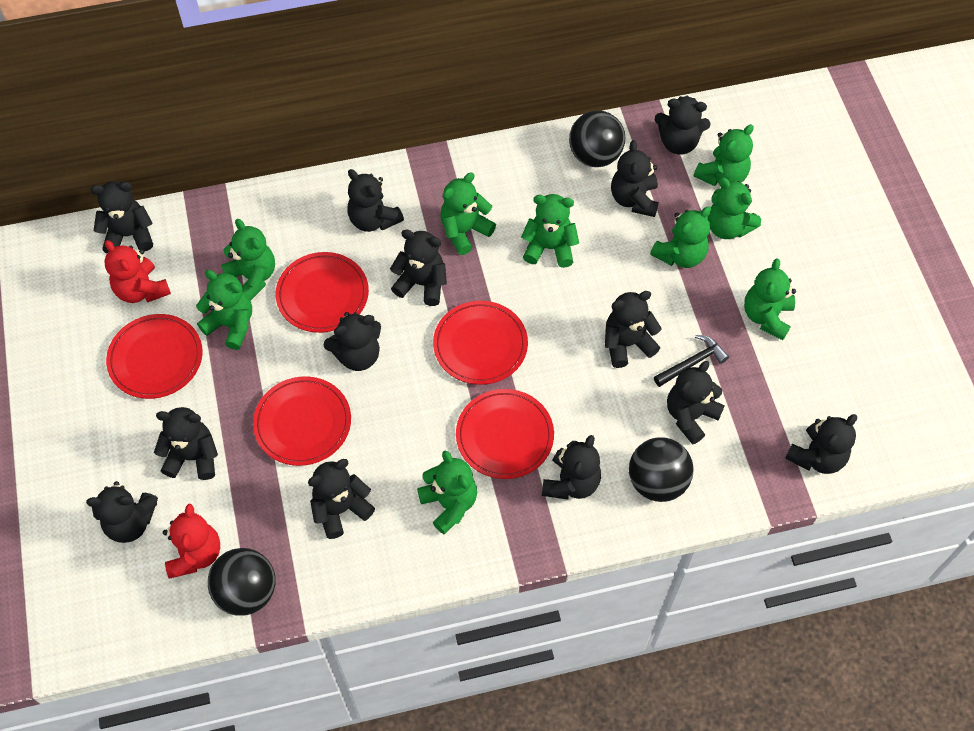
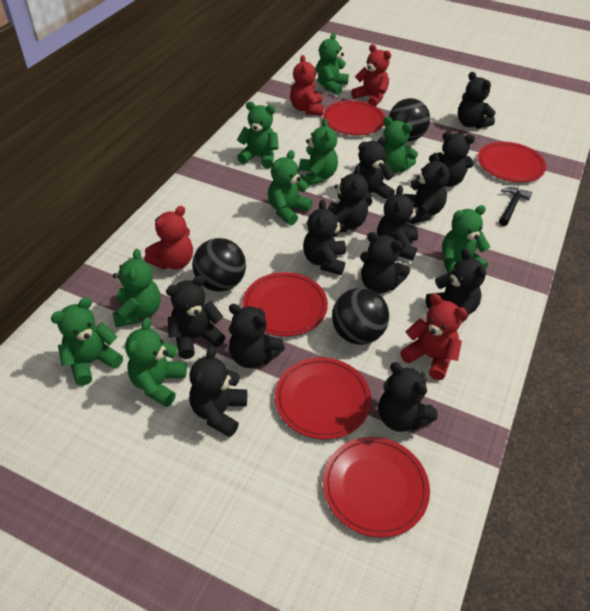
red teddy bear: [104,240,171,303] [163,504,220,579] = 2 -> [144,206,193,270] [290,55,324,116] [351,44,391,106] [400,294,468,380] = 4

